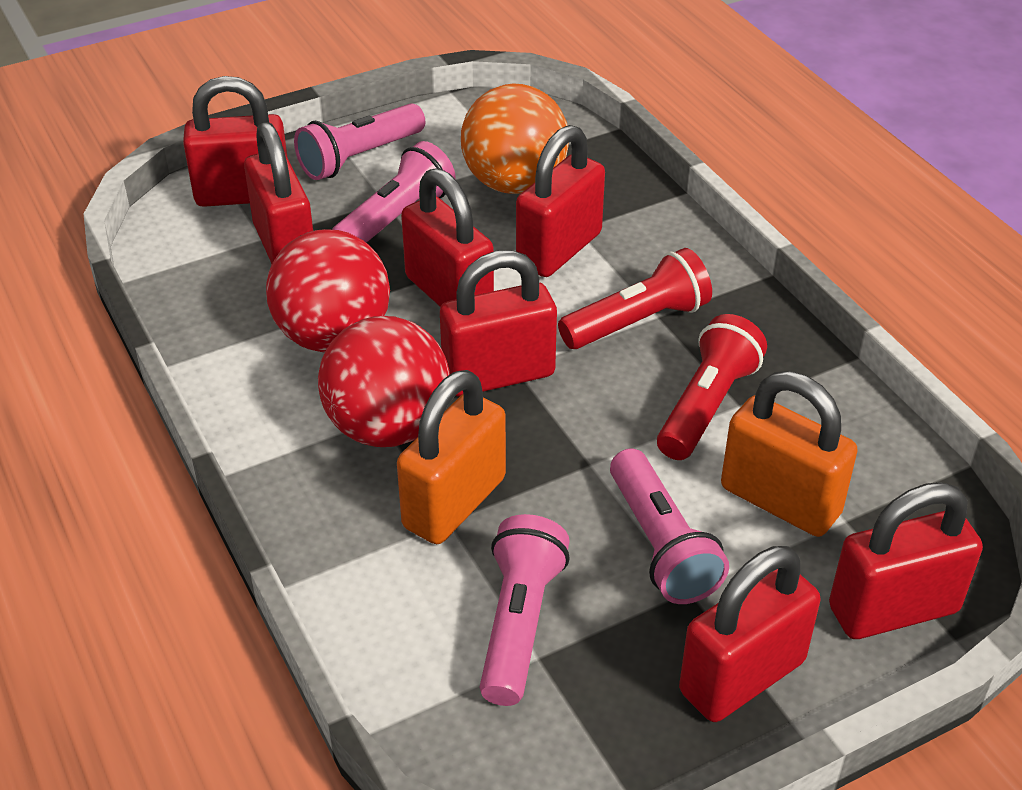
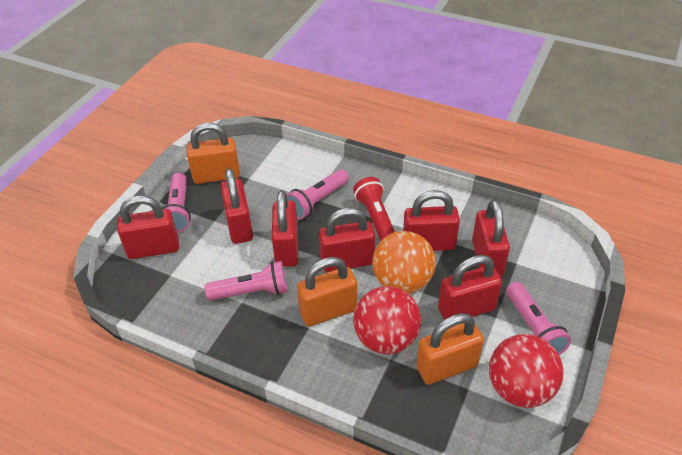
orange padlock: [397,370,506,544] [721,371,858,537] = 2 -> [187,123,240,184] [297,257,357,326] [416,313,484,385] = 3
red flashlight: [558,248,712,349] [657,314,767,460] = 2 -> [353,177,395,241] = 1

